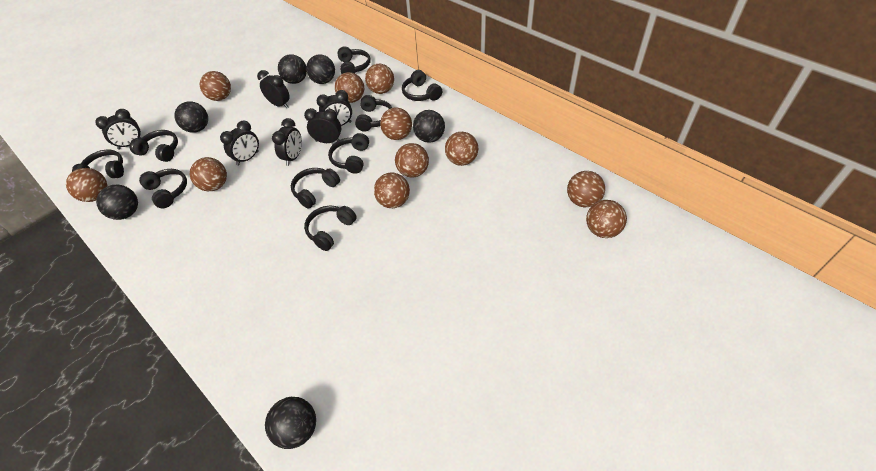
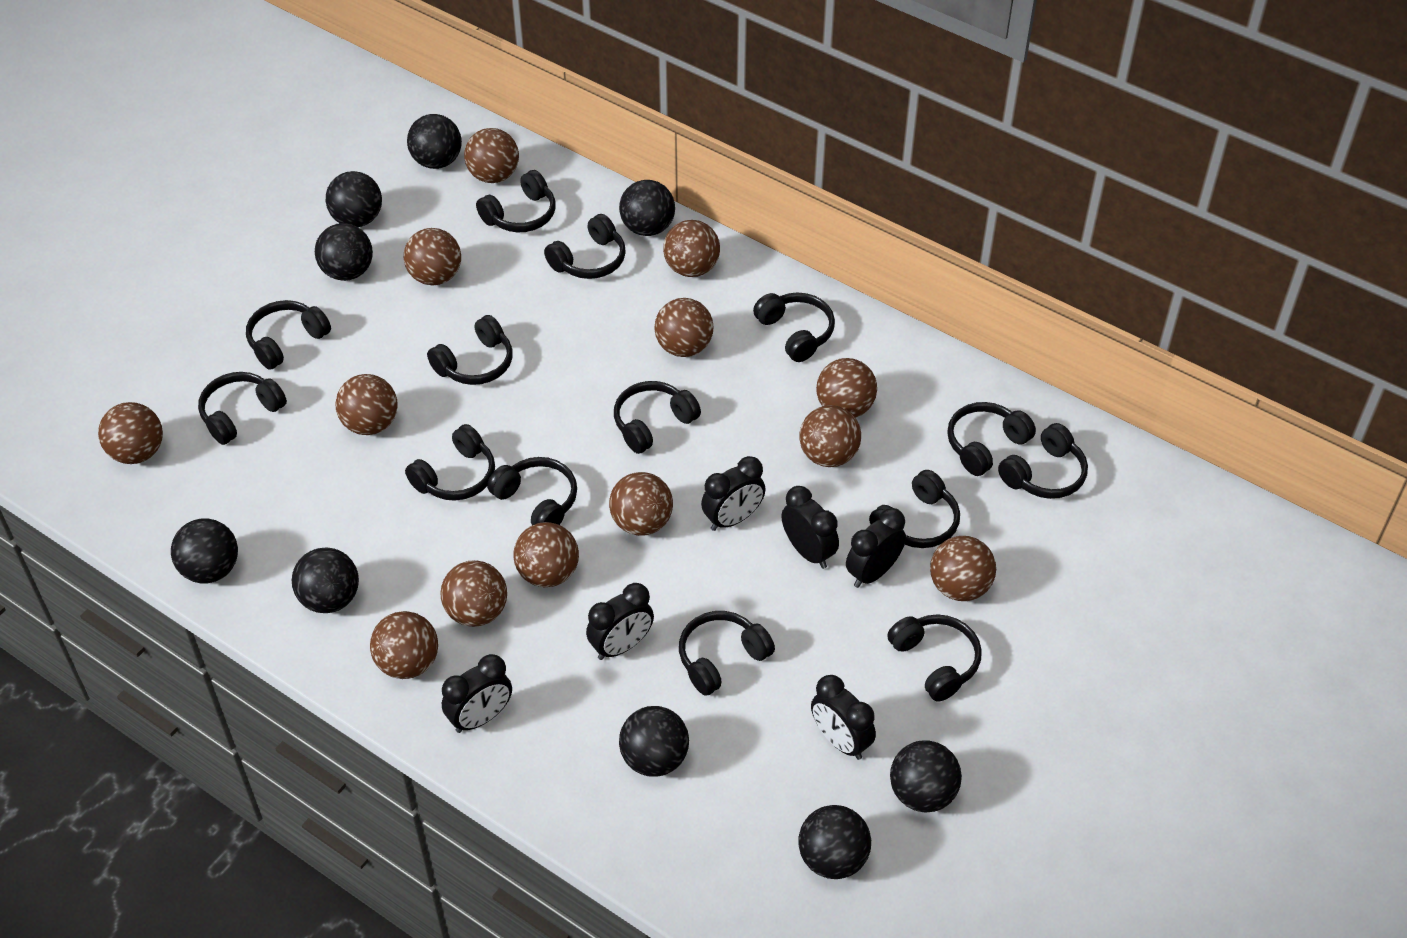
black ball: [96,185,138,220] [174,102,208,133] [265,397,316,449] [278,54,307,84] [306,55,335,84] [413,110,445,143] = 6 -> [171,519,238,583] [292,548,359,613] [315,223,373,281] [326,171,382,227] [407,114,462,169] [619,180,675,236] [619,706,689,777] [798,805,871,879] [890,740,962,812] = 9
black headphones: [72,150,124,178] [129,130,178,162] [139,169,187,208] [291,168,340,209] [304,206,357,251] [328,133,369,174] [338,46,371,74] [355,95,392,132] [402,70,442,101] = 9 -> [198,372,287,445] [246,300,331,370] [405,424,495,501] [427,315,512,385] [476,170,556,232] [487,457,577,525] [544,214,626,279] [614,381,701,454] [679,611,775,696] [753,293,835,362] [869,470,960,548] [887,614,982,702] [947,402,1036,476] [998,423,1088,499] = 14
brown ball: [66,168,107,202] [190,157,227,191] [200,71,231,101] [335,72,364,103] [365,64,394,94] [374,173,410,208] [380,108,412,140] [395,143,429,178] [445,132,478,166] [567,171,605,207] [586,200,627,238] = 11 -> [98,402,163,464] [335,374,398,435] [370,611,438,679] [404,228,461,285] [440,560,507,627] [464,128,519,183] [513,522,579,587] [609,472,673,536] [654,298,714,357] [663,220,720,277] [799,405,861,467] [816,358,877,418] [930,536,996,601] = 13

